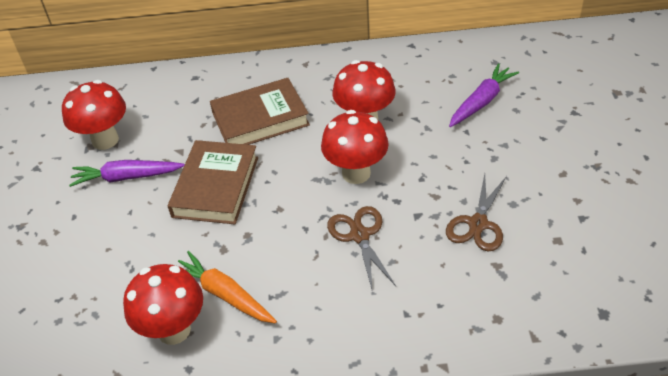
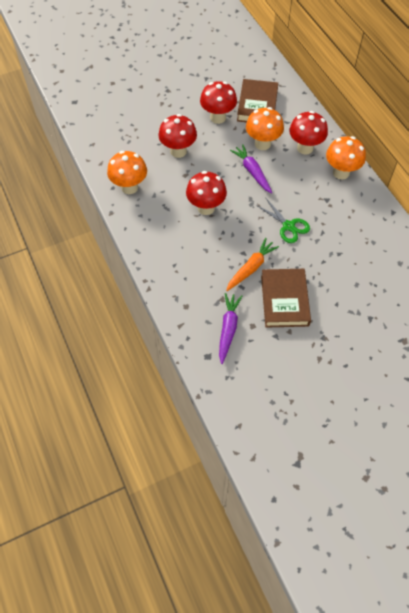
brown scissors: [327,206,396,293] [446,174,507,251] = 2 -> none = 0
green scissors: none = 0 -> [256,197,310,243] = 1
orange mushroom: none = 0 -> [107,151,147,194] [246,107,284,150] [326,136,366,180] = 3

